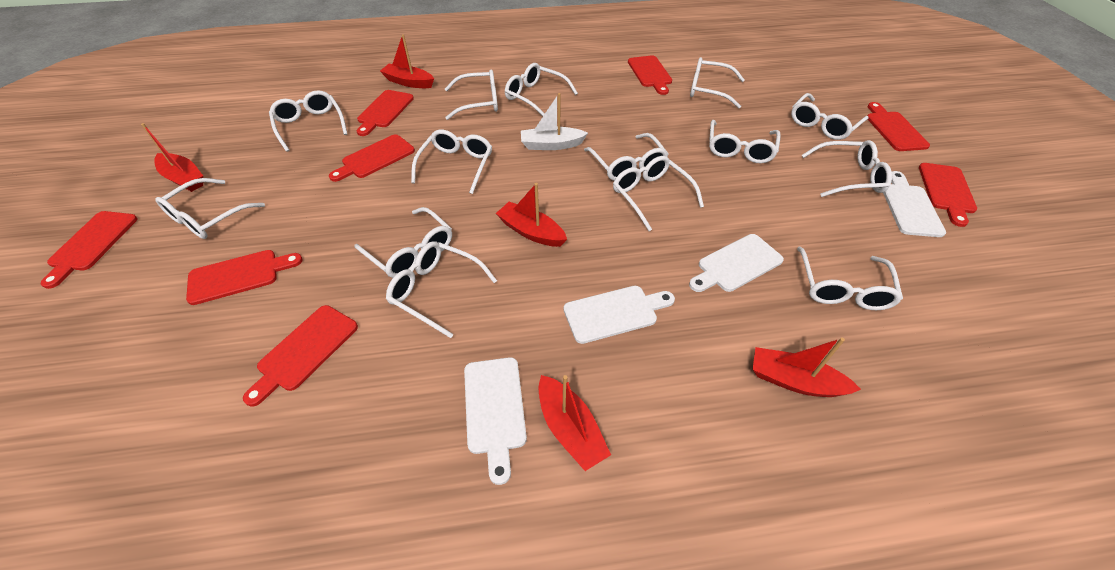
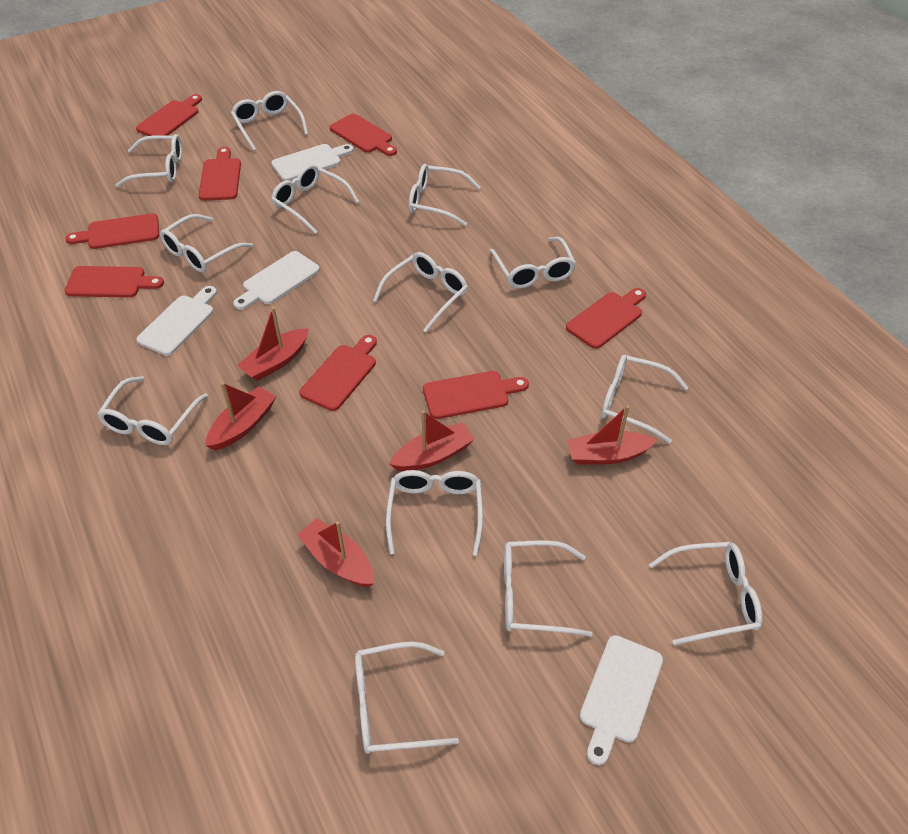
white boat: [521,93,588,150] = 1 -> none = 0
white glasses: [155,178,265,239] [269,90,347,152] [355,207,452,278] [386,241,497,338] [411,129,492,194] [445,70,498,120] [505,63,578,116] [584,133,668,181] [613,156,704,231] [690,57,745,109] [709,120,781,163] [791,93,869,140] [797,247,903,310] [802,140,892,197] = 14 -> [97,376,208,445] [116,134,182,187] [160,214,253,273] [231,91,308,151] [271,164,359,233] [355,641,459,754] [373,252,468,332] [386,470,483,556] [408,164,480,226] [489,237,576,289] [504,540,593,637] [601,355,688,444] [649,542,762,645] = 13

